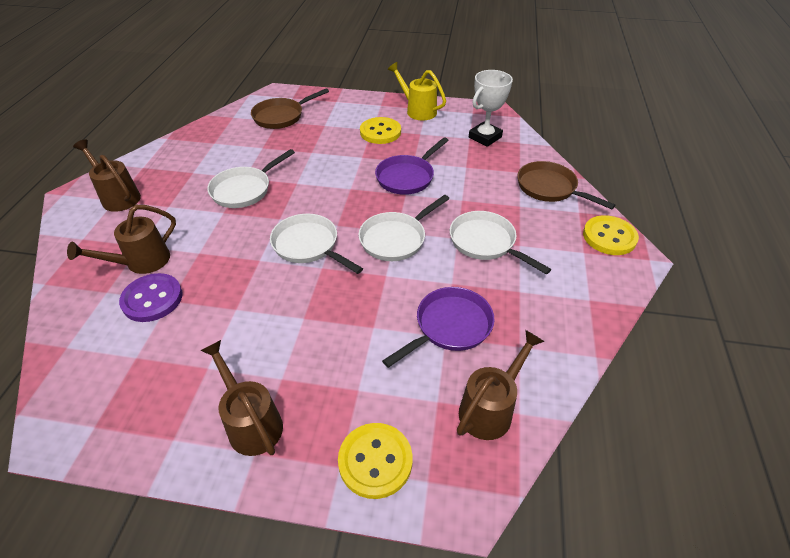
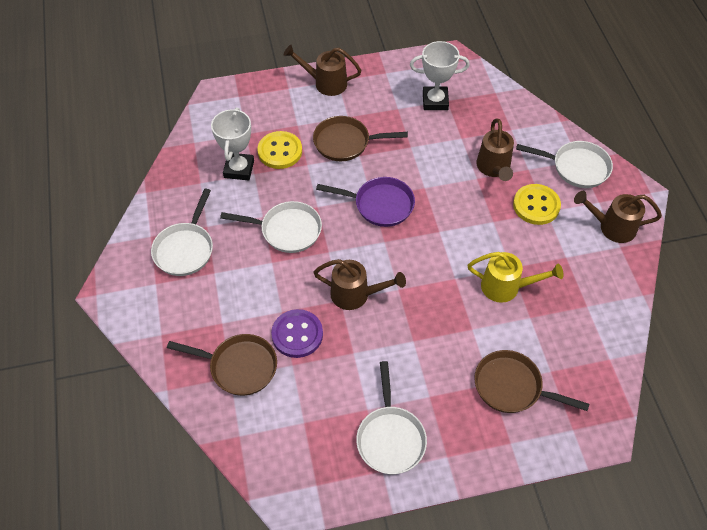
brown pan: [251,88,329,129] [517,161,616,209] = 2 -> [167,334,277,396] [313,116,408,161] [474,350,589,413] = 3
purple pan: [375,137,449,195] [382,287,495,368] = 2 -> [316,177,415,227] = 1
white trophy: [469,70,513,147] = 1 -> [211,107,254,180] [410,41,470,110] = 2
yellow button: [338,423,413,499] [360,117,401,144] [583,215,639,255] = 3 -> [257,131,302,169] [513,184,561,225] = 2

